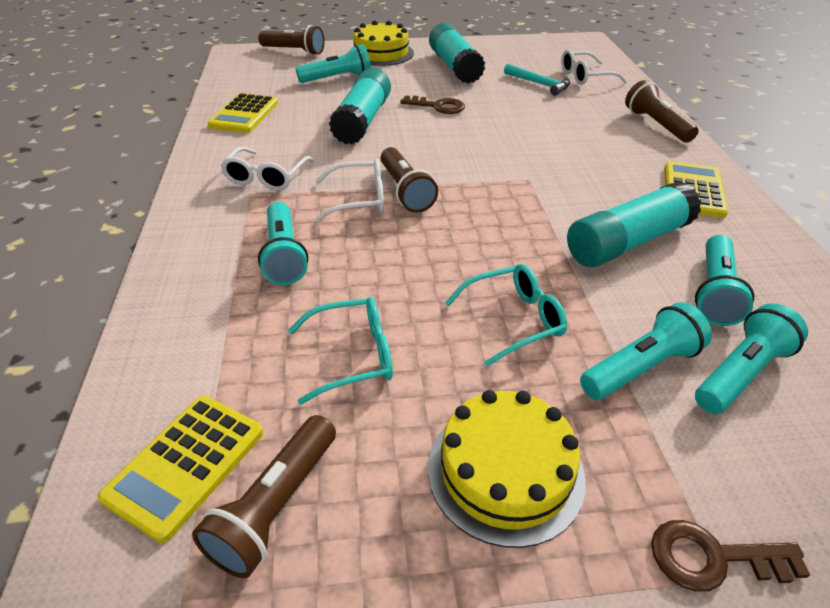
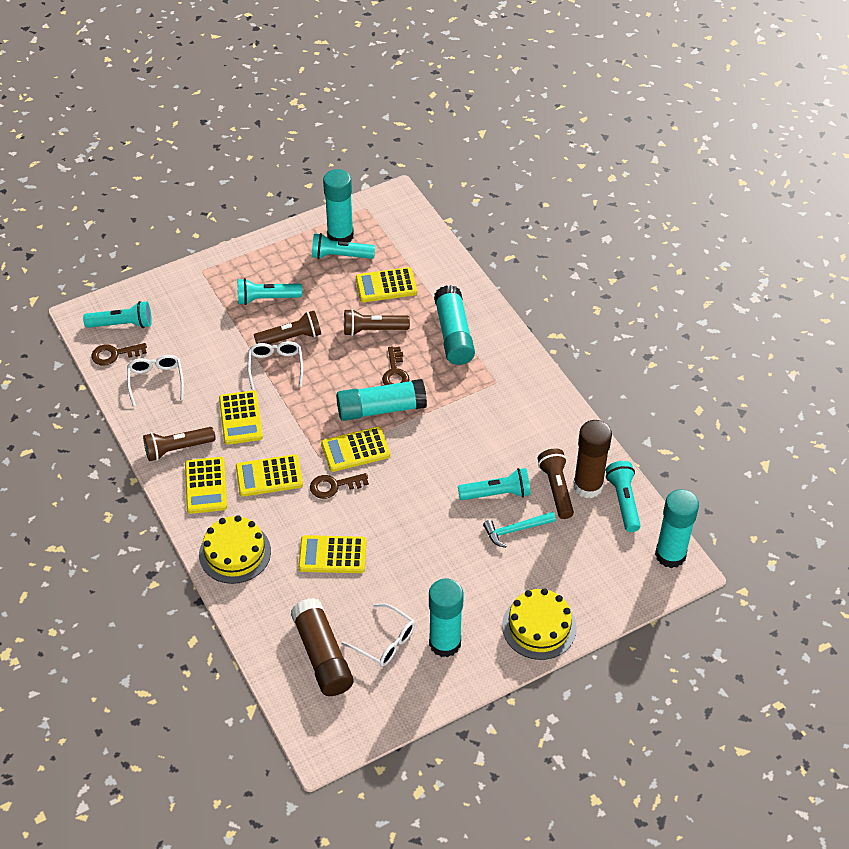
brown glue stick: none = 0 -> [291,598,353,696] [573,420,612,498] = 2
brown key: [400,96,465,114] [651,520,810,592] = 2 -> [91,343,147,366] [310,473,369,499] [382,346,410,385] = 3
turquoise glasses: [288,297,393,404] [445,264,567,366] = 2 -> none = 0
turquoise glue stick: [329,68,391,145] [429,23,485,84] [567,181,701,267] = 3 -> [323,169,354,242] [336,379,427,421] [429,579,464,658] [434,285,475,365] [655,489,699,568] = 5
yellow calculator: [98,396,263,543] [207,93,278,133] [664,161,728,218] = 3 -> [185,457,227,514] [219,390,263,445] [236,454,303,497] [298,535,366,573] [321,427,390,472] [356,267,417,302] = 6

